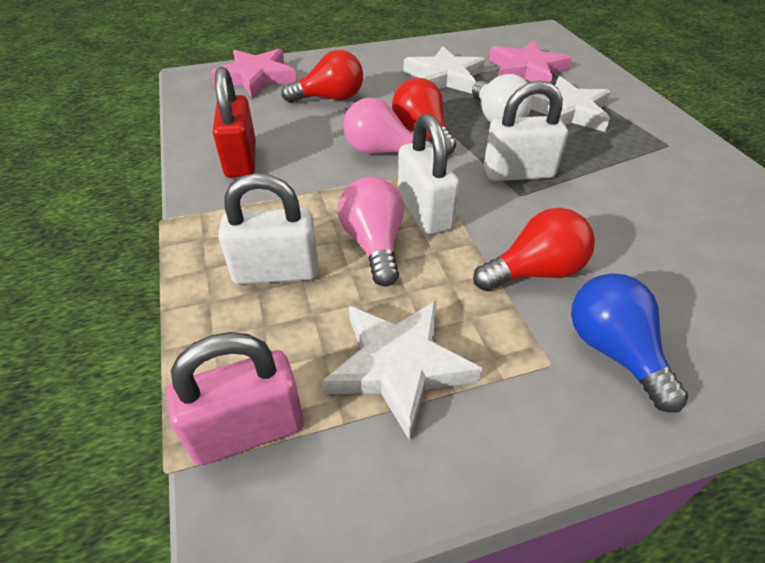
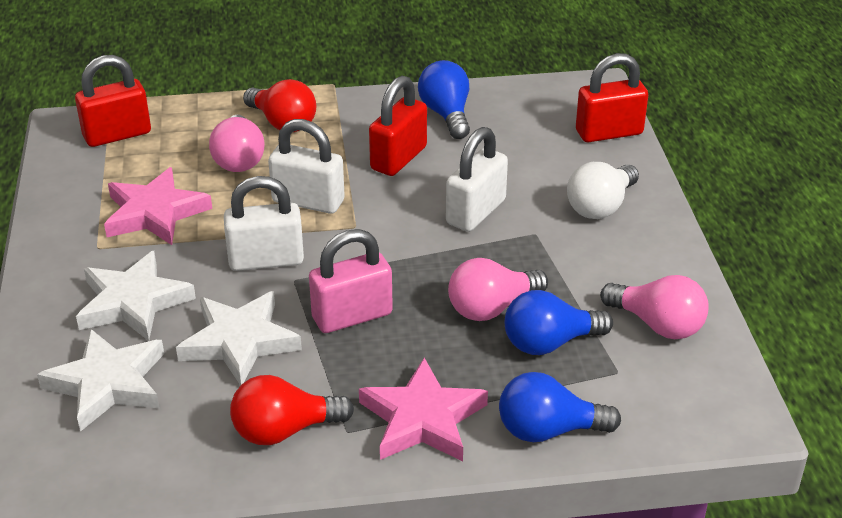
blue light bulb: [571,273,688,413] = 1 -> [418,60,470,139] [499,372,621,442] [505,290,613,355] = 3
pink light bulb: [338,177,404,287] [344,98,433,154] = 2 -> [209,115,265,172] [448,258,548,321] [600,275,709,339] = 3
red light bulb: [282,50,363,103] [392,78,456,155] [473,208,595,291] = 3 -> [230,375,354,445] [243,79,316,132] = 2
red padlock: [213,67,256,178] = 1 -> [75,55,151,147] [369,76,427,176] [576,53,648,142] = 3

